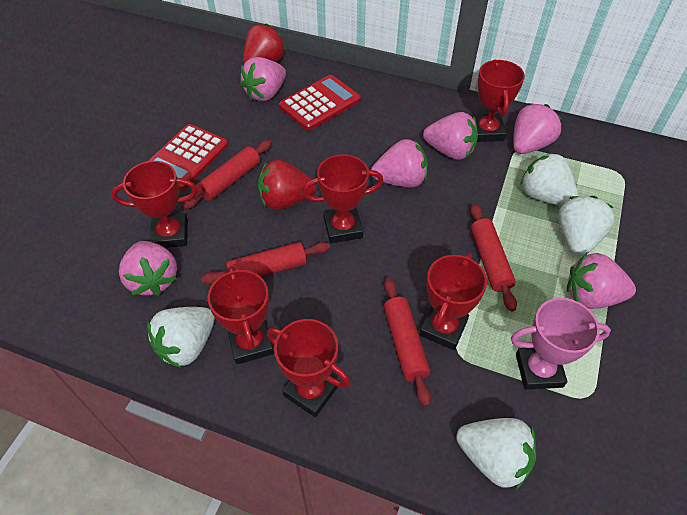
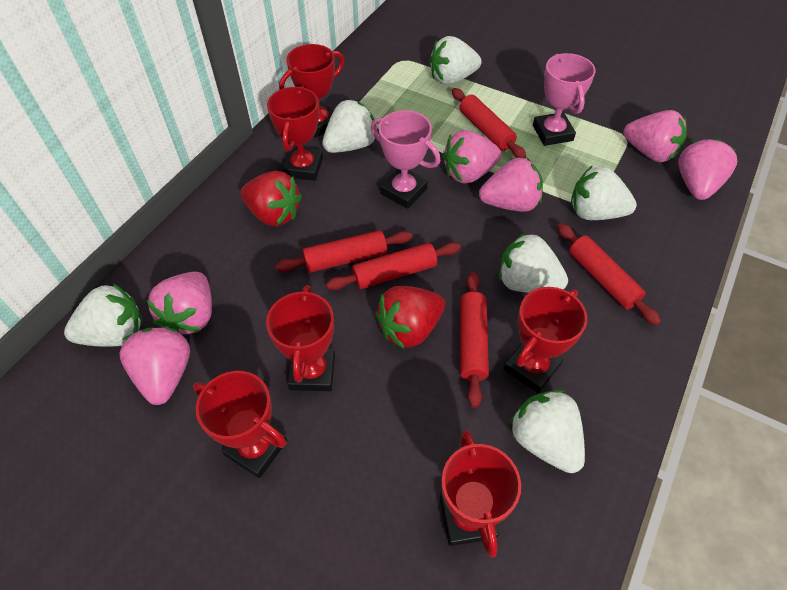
pink trophy: [511,298,611,390] = 1 -> [371,110,441,209] [533,53,596,146] = 2
red calculator: [148,124,228,191] [279,75,361,131] = 2 -> none = 0
red rolling pin: [182,140,272,209] [200,242,330,285] [384,278,431,407] [470,204,517,311] = 4 -> [276,230,412,273] [326,242,461,290] [452,88,526,159] [460,272,489,408] [557,223,661,326] = 5
white strawberry: [147,307,215,368] [456,418,536,490] [520,152,578,206] [558,196,615,256] = 4 -> [64,283,143,347] [322,99,378,153] [430,36,482,85] [499,232,568,292] [509,389,585,473] [571,165,637,220] = 6

